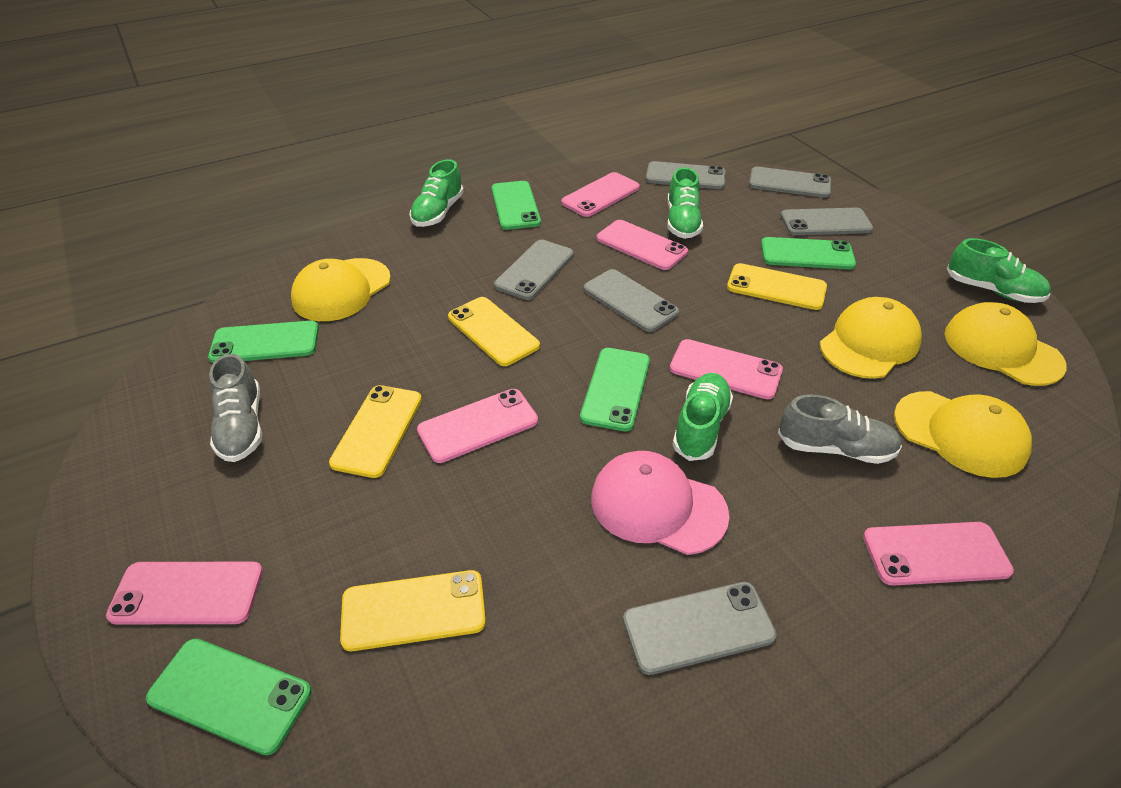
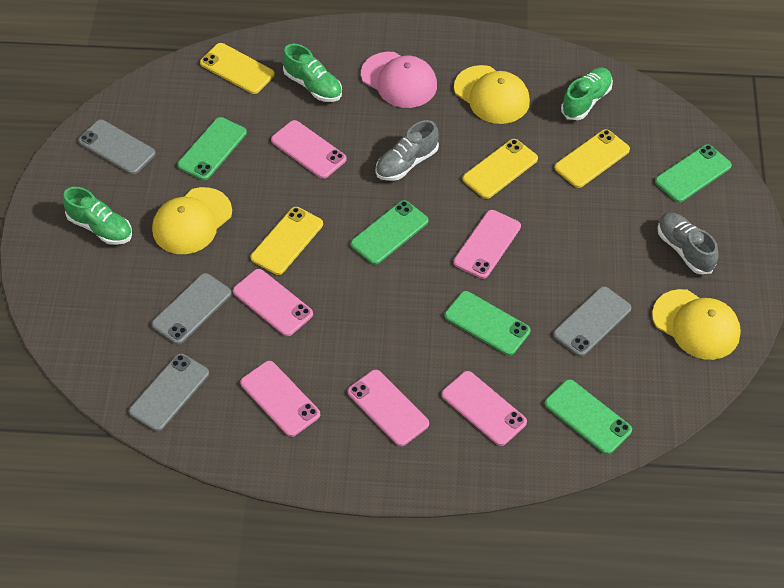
green shoe: [410,159,464,227] [667,167,703,239] [672,373,733,461] [947,238,1051,303] = 4 -> [63,187,132,245] [283,44,342,102] [561,67,613,120] = 3
grey phone: [494,240,574,300] [584,269,679,332] [623,582,777,675] [646,161,726,189] [749,166,831,198] [780,208,873,235] = 6 -> [78,120,156,175] [129,354,209,431] [152,273,232,344] [553,286,632,357] = 4
yellow cap: [291,258,391,321] [820,297,922,379] [894,391,1032,478] [945,302,1067,386] = 4 -> [152,187,232,254] [454,65,530,124] [652,289,741,360] = 3

